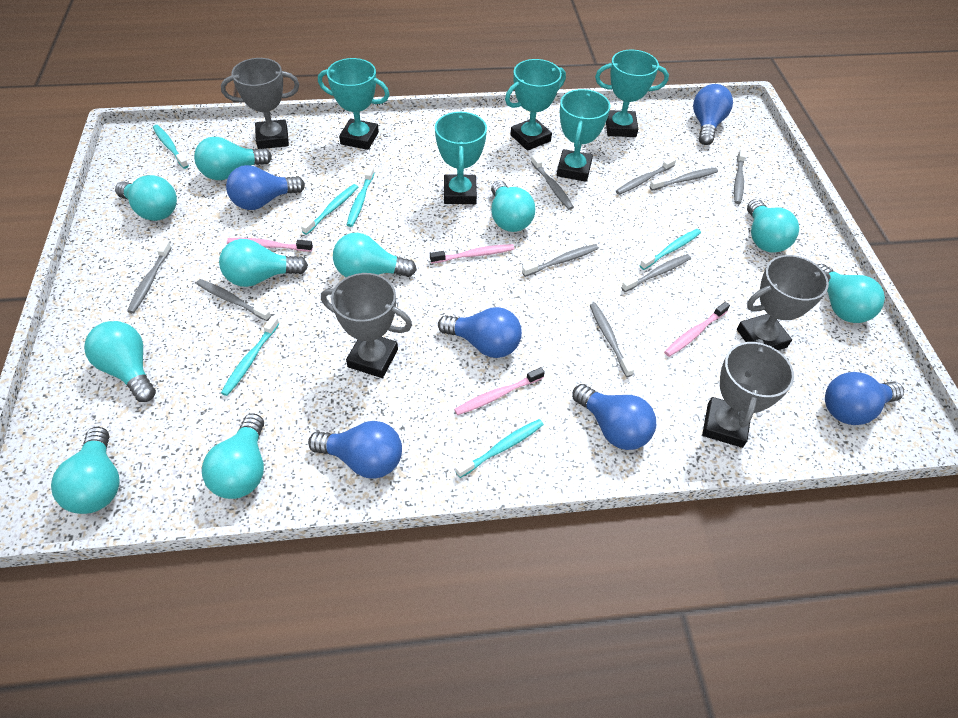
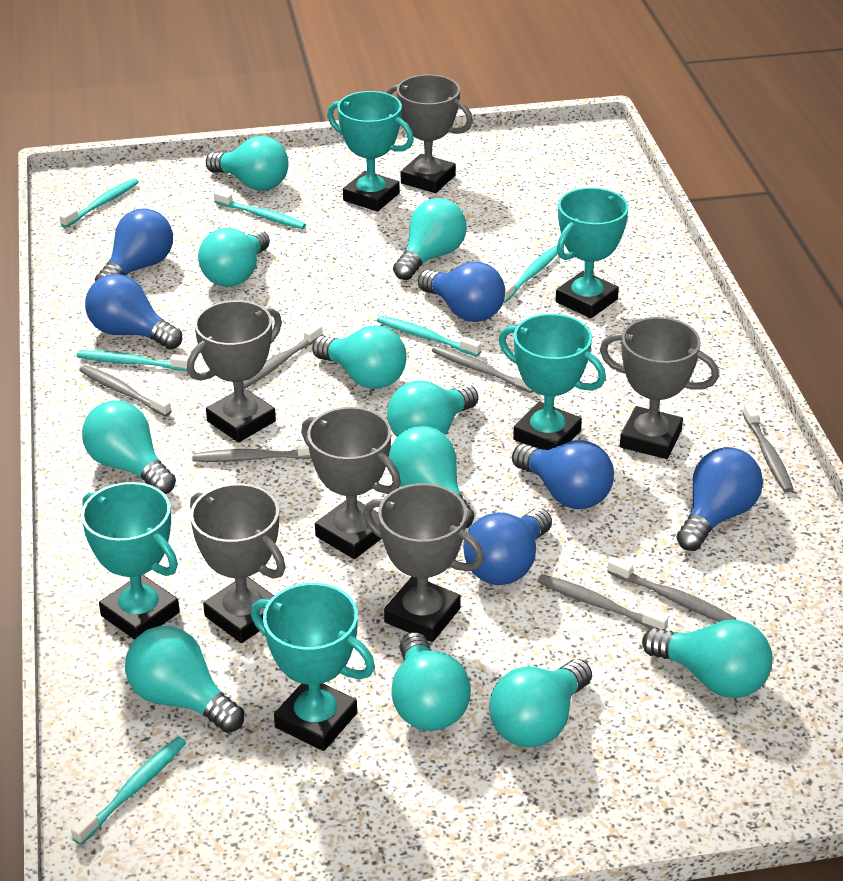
grey toothbrush: [127,241,172,313] [196,279,271,321] [522,244,598,277] [531,155,574,210] [590,303,634,377] [616,157,676,195] [621,254,691,292] [649,168,718,191] [734,148,746,204] = 9 -> [79,365,171,417] [192,442,311,462] [243,323,323,388] [432,345,533,393] [537,574,668,630] [607,557,736,622] [742,403,794,493] = 7
grey trophy: [221,58,299,149] [321,273,412,378] [702,339,794,448] [737,255,831,350] = 4 -> [187,300,282,442] [190,483,286,643] [301,407,401,559] [363,483,484,642] [386,74,473,193] [600,317,719,459] = 6
pink toothbrush: [227,238,313,252] [430,244,514,264] [454,367,545,415] [664,302,730,357] = 4 -> none = 0
turquoise light bulb: [51,427,120,514] [84,321,156,402] [115,175,177,221] [194,137,272,180] [202,413,264,499] [219,239,308,287] [333,233,417,277] [491,181,535,232] [747,199,799,253] [818,264,885,323] = 10 -> [82,400,176,494] [125,626,244,733] [198,228,270,287] [206,136,289,191] [312,325,407,389] [387,381,478,437] [388,426,475,528] [391,632,471,731] [393,198,467,280] [489,659,592,747] [642,620,772,698] = 11

